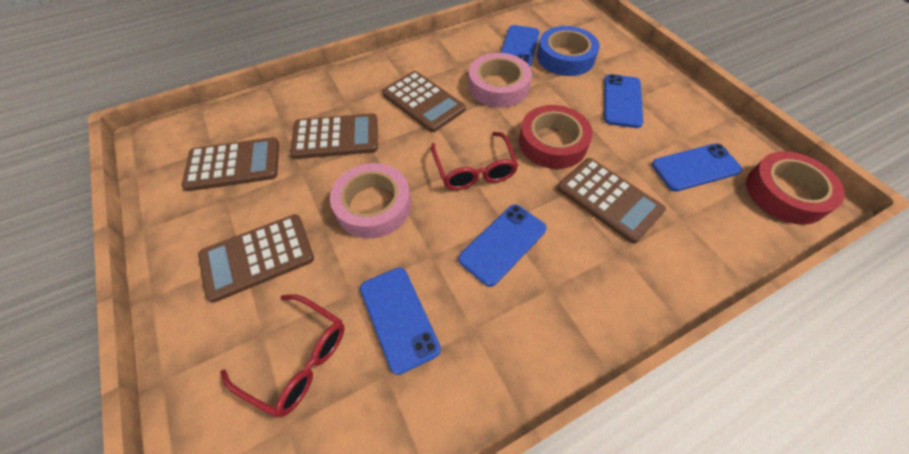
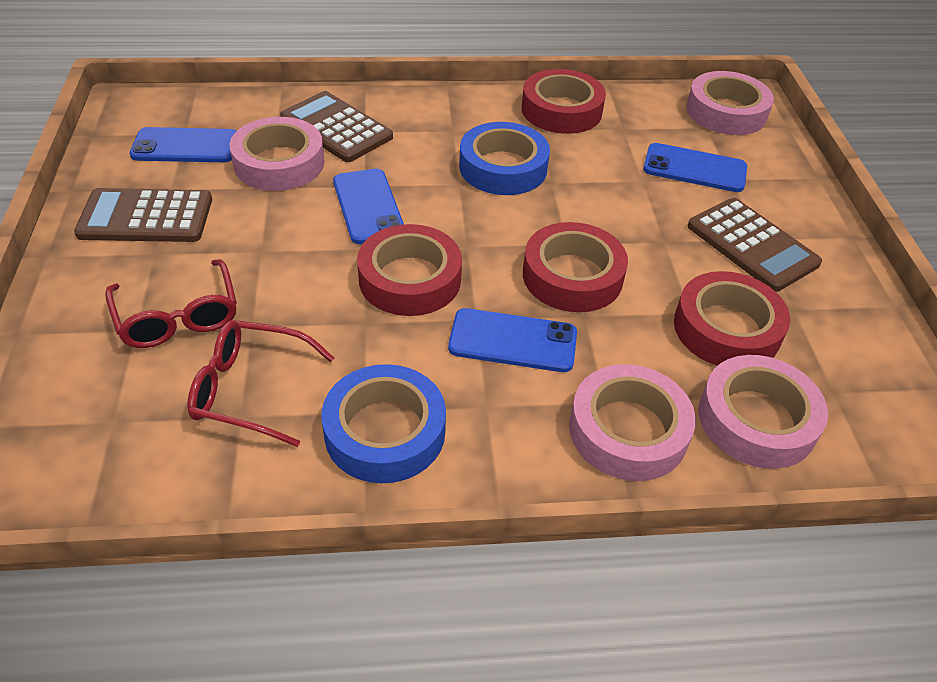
blue phone: [360,267,441,375] [458,204,547,287] [500,25,540,67] [604,74,643,128] [652,143,742,192] = 5 -> [130,127,237,162] [333,169,404,244] [448,308,577,372] [643,143,747,192] = 4
blue tape: [537,26,600,76] = 1 -> [322,364,446,483] [459,122,550,195] = 2
brown calculator: [182,137,279,191] [198,214,314,303] [290,113,378,159] [382,71,466,132] [557,158,666,243] = 5 -> [74,188,212,242] [280,91,393,162] [688,198,822,292] = 3
pink tape: [330,163,411,238] [468,53,532,108] = 2 -> [230,117,324,191] [569,364,696,481] [686,71,774,135] [699,355,828,469] = 4
red tape: [519,105,593,169] [746,151,845,225] = 2 -> [357,224,462,316] [522,69,606,134] [523,222,628,312] [674,271,790,366] = 4

